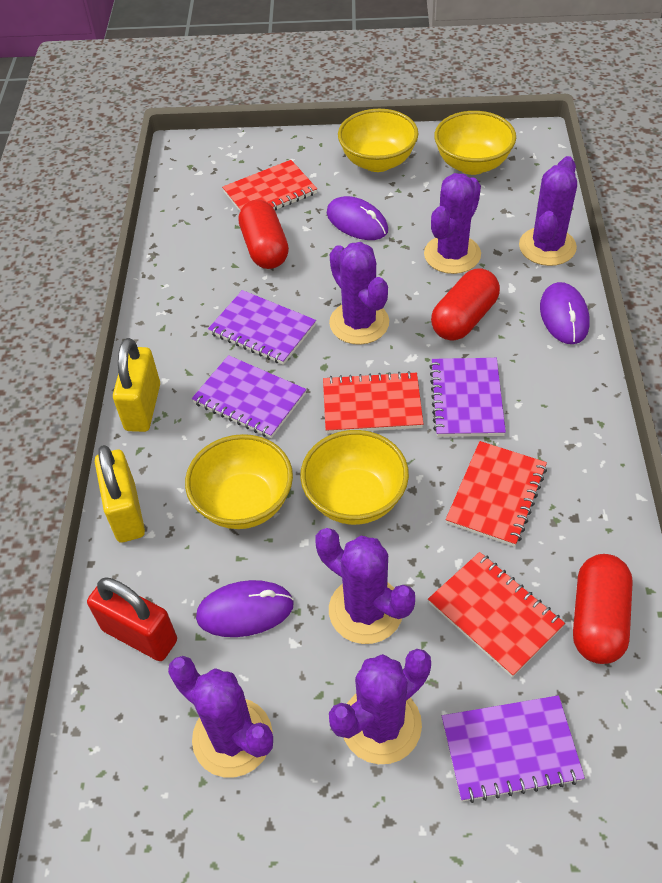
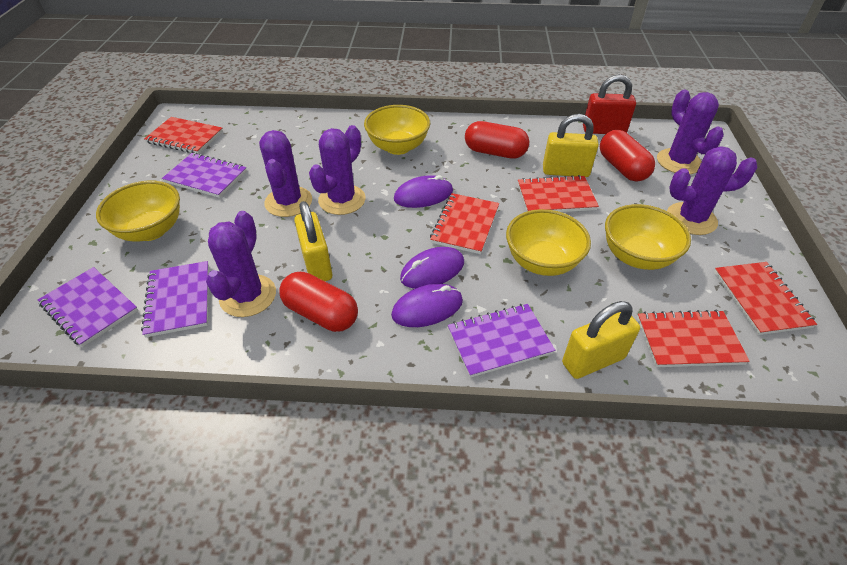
purple cactus: [168,656,273,777] [315,528,415,644] [329,242,389,345] [329,649,431,764] [424,173,481,274] [519,156,577,266] = 6 -> [206,211,276,317] [259,130,312,217] [309,125,366,215] [657,90,724,174] [667,147,757,235] = 5
red notebook: [222,160,317,211] [323,371,423,434] [428,552,565,677] [446,441,547,547] = 4 -> [144,117,223,154] [430,193,499,254] [518,175,599,212] [637,310,750,367] [714,262,817,335] = 5
yellow padlock: [95,445,145,543] [113,338,160,432] = 2 -> [294,201,333,281] [543,114,599,177] [562,301,640,379] = 3

